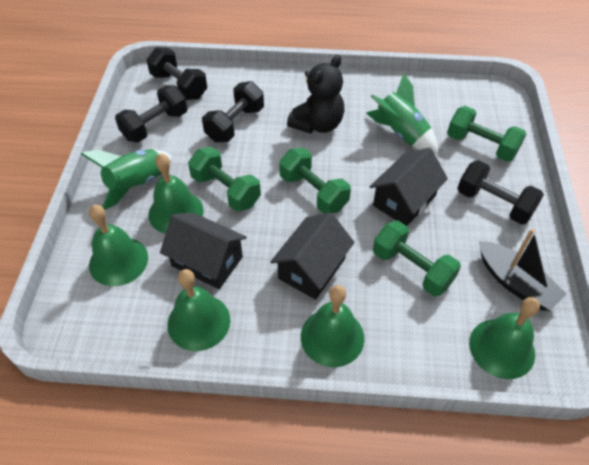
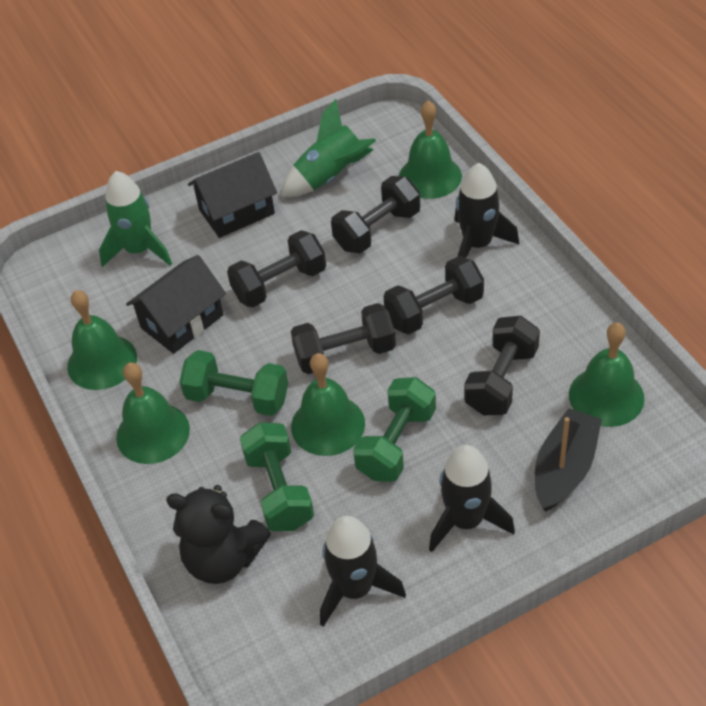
black dumbbell: [115,85,188,143] [146,47,207,100] [202,81,264,142] [457,160,544,225] = 4 -> [227,230,326,307] [291,303,396,374] [331,176,420,254] [384,256,484,334] [464,316,540,415] = 5
black house: [160,212,247,289] [270,212,354,300] [369,148,448,226] = 3 -> [126,255,226,354] [188,152,277,238] = 2
black rocket: none = 0 -> [320,516,406,627] [429,445,515,552] [454,163,519,258] = 3
green dumbbell: [188,147,261,212] [279,148,351,214] [373,220,461,296] [447,106,526,162] = 4 -> [179,350,288,416] [240,422,314,531] [353,377,436,482] = 3

